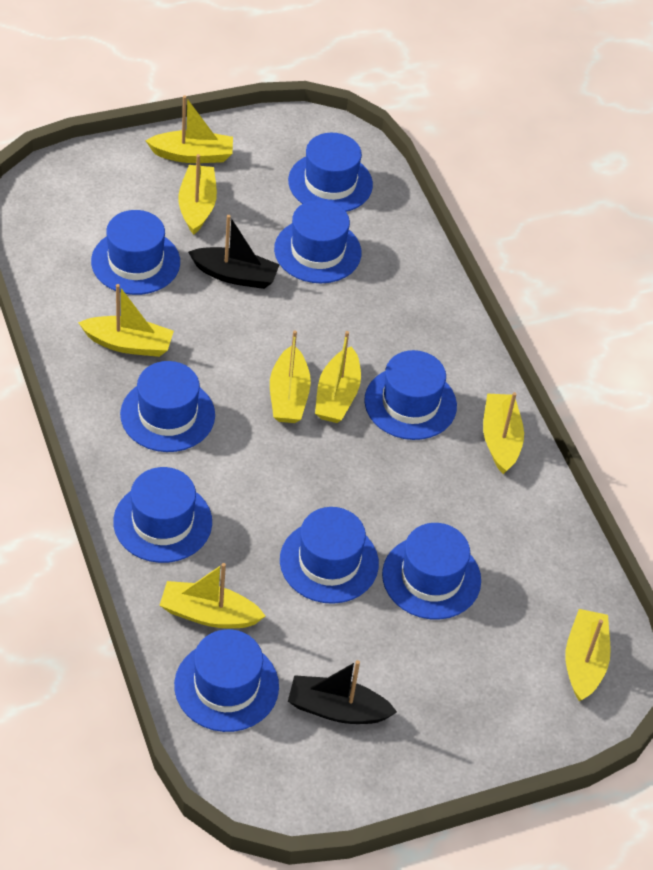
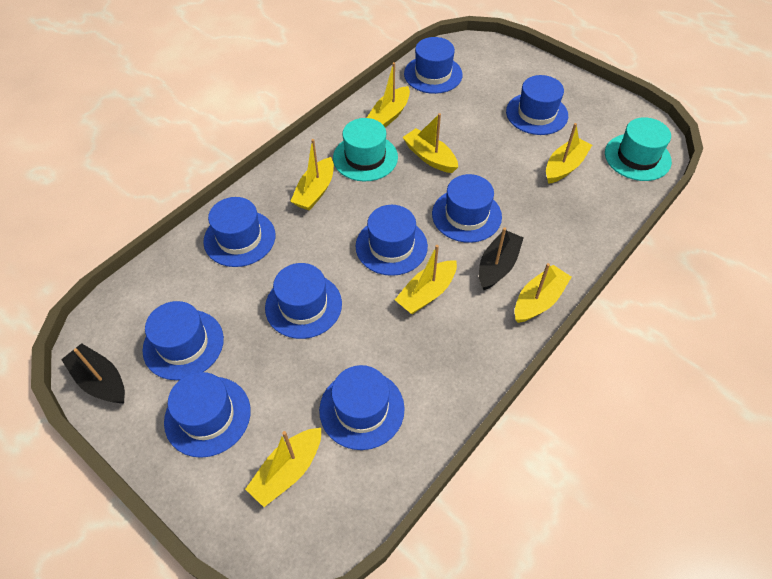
turquoise hat: none = 0 -> [333,118,398,181] [605,117,672,181] = 2
yellow boat: [78,284,174,357] [146,95,233,163] [159,563,265,628] [178,154,217,235] [270,330,311,423] [315,331,361,423] [483,392,524,474] [565,609,611,701] = 8 -> [245,428,321,507] [290,139,334,211] [367,62,410,127] [395,245,457,314] [402,113,458,173] [515,263,572,323] [546,123,592,184] = 7

